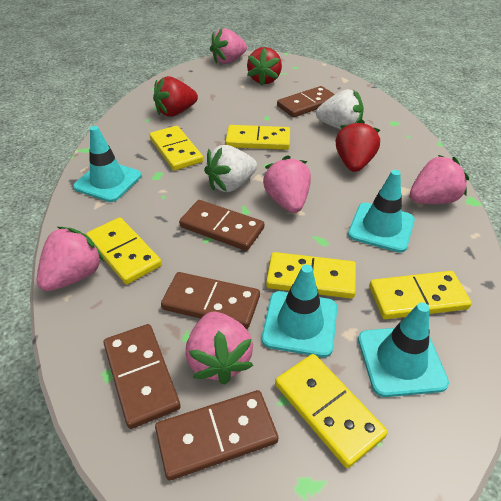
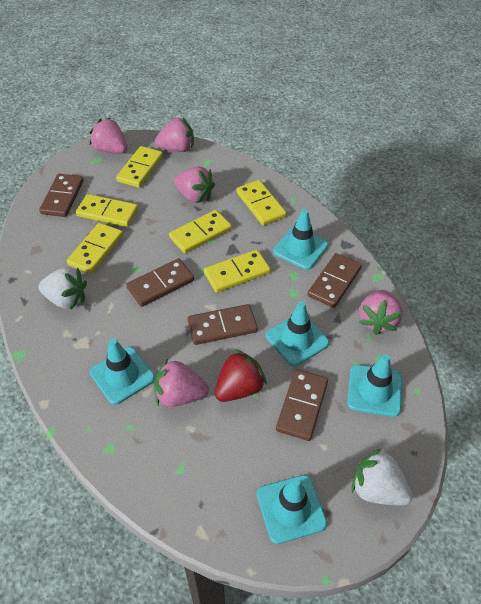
red strawberry: [153,76,198,117] [247,47,282,86] [336,119,380,172] = 3 -> [215,350,267,402] = 1
turquoise traffic cone: [73,126,142,202] [262,265,337,357] [348,170,415,253] [358,302,449,397] = 4 -> [90,338,155,405] [257,475,327,544] [266,302,329,366] [273,209,328,270] [347,354,402,417] = 5

